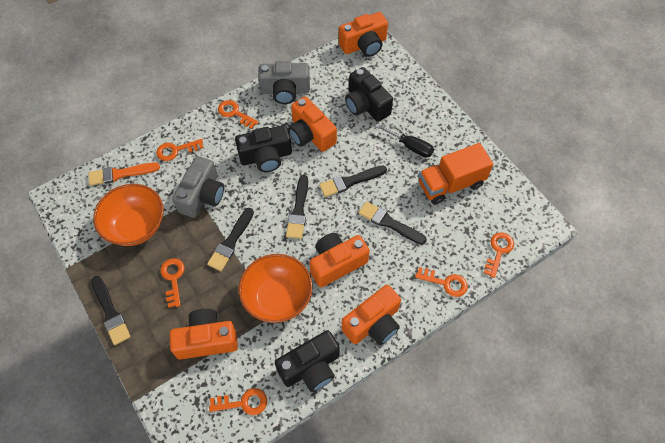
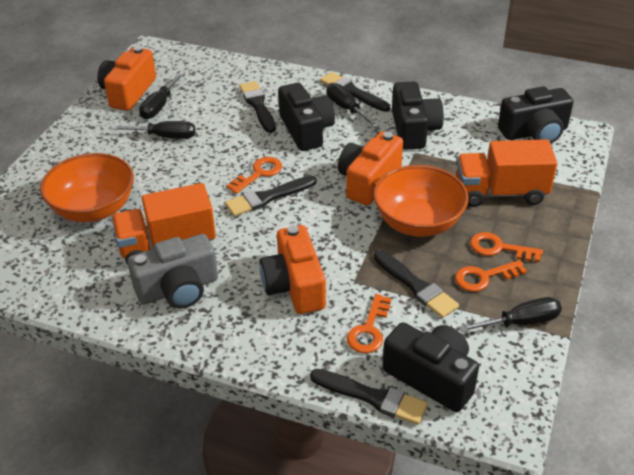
black camera: [235,125,292,172] [275,330,340,392] [345,67,393,122] = 3 -> [278,83,335,151] [383,322,479,412] [392,81,444,150] [498,86,574,144] = 4
black screwdriver: [375,124,434,157] = 1 -> [111,121,195,139] [139,72,185,119] [327,83,379,128] [459,297,562,332] = 4
grey camera: [172,156,224,218] [258,61,310,104] = 2 -> [127,234,218,309] = 1
orange brush: [88,162,160,186] = 1 -> none = 0
orange camera: [170,309,238,360] [288,97,337,152] [310,233,370,287] [339,12,388,57] [342,285,401,345] = 5 -> [97,46,156,111] [259,225,326,314] [338,131,403,205] = 3
orange key: [156,139,204,161] [160,258,185,308] [209,388,267,415] [218,100,258,129] [415,267,468,297] [484,232,514,278] = 6 -> [227,157,282,194] [347,294,391,353] [455,260,527,292] [470,232,543,262] = 4
orange truck: [419,143,493,205] = 1 -> [111,183,216,264] [456,139,557,207] = 2

